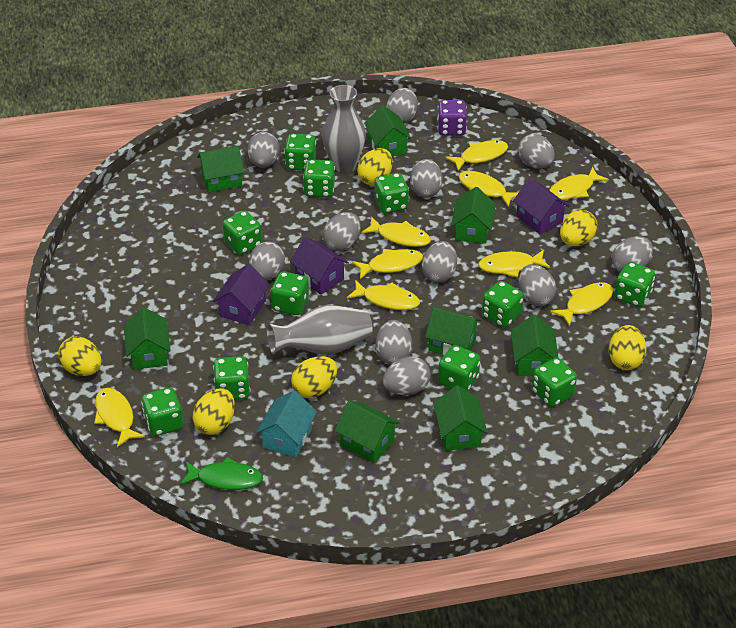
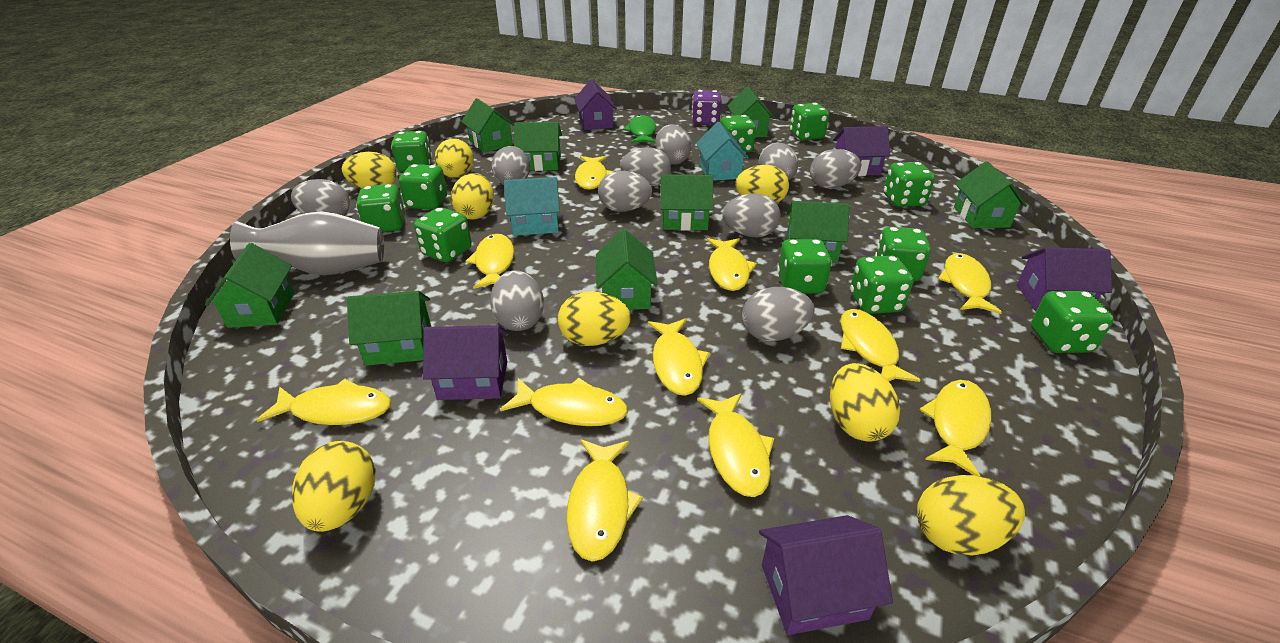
green house: [124,307,171,370] [197,146,244,192] [335,401,400,463] [364,105,411,156] [425,307,481,355] [433,385,487,451] [451,187,495,244] [511,315,558,376] = 8 -> [205,243,295,328] [347,291,431,366] [461,98,514,153] [514,122,562,171] [596,229,658,310] [660,174,713,231] [727,87,774,138] [786,201,849,262] [954,161,1027,228] = 9
grey egg: [247,132,280,168] [249,242,285,280] [323,212,360,251] [376,320,412,365] [383,356,431,395] [386,88,418,124] [410,159,443,198] [422,241,457,283] [518,134,555,168] [518,264,556,306] [612,236,653,272] = 11 -> [291,179,350,216] [490,270,544,331] [491,146,530,185] [598,171,652,212] [620,147,671,186] [655,124,692,164] [722,193,781,237] [742,287,815,341] [759,143,798,180] [810,149,861,189] = 10
grey vase: [267,305,372,354] [322,85,366,172] = 2 -> [230,211,384,275] = 1
purple house: [213,264,270,325] [290,237,349,295] [513,178,570,234] = 3 -> [423,325,508,400] [574,80,617,130] [759,515,893,635] [833,126,891,176] [1017,247,1112,311] = 5
turquoise house: [256,390,317,457] = 1 -> [504,177,560,236] [696,122,749,181] = 2
yellow egg: [58,336,101,376] [192,388,235,435] [291,356,337,398] [357,148,393,185] [560,210,598,246] [609,325,646,370] = 6 -> [292,441,376,532] [342,152,397,188] [435,138,474,178] [451,173,494,220] [558,291,631,346] [735,165,789,203] [830,363,900,442] [917,475,1025,556] = 8
yellow fish: [94,388,145,447] [347,280,420,310] [352,249,423,279] [361,217,431,247] [445,140,508,171] [458,171,518,207] [478,250,550,277] [549,167,609,200] [550,282,613,326] = 9 -> [257,379,391,425] [466,234,514,289] [500,378,628,426] [566,439,643,562] [575,156,613,190] [647,318,710,396] [697,393,774,497] [707,238,757,291] [841,309,920,382] [920,380,991,477] [938,253,1002,314] = 11

